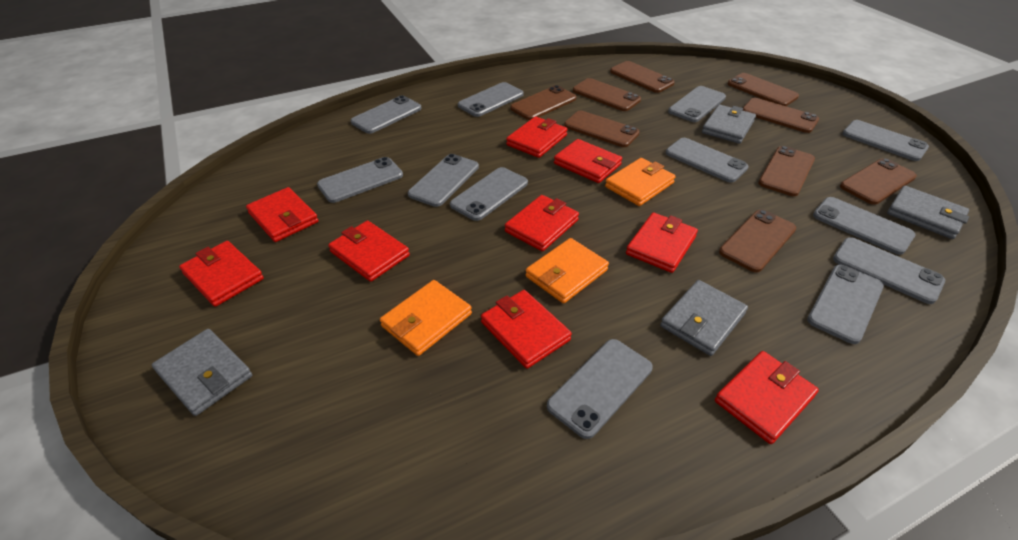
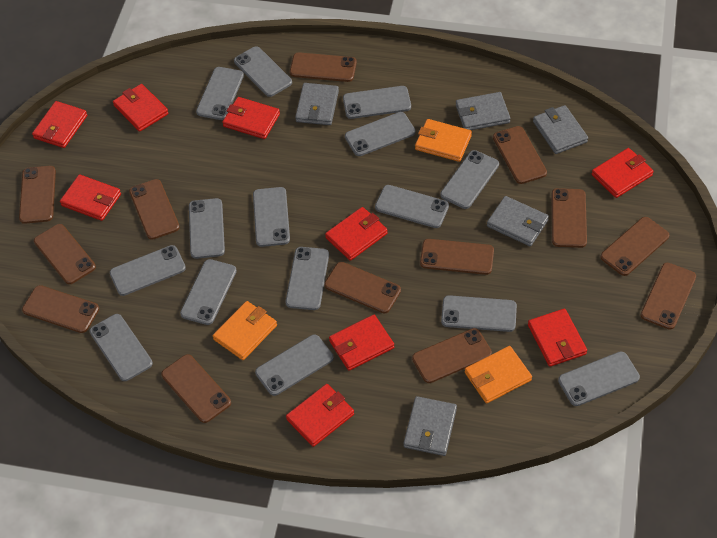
brown phone: [510,85,576,120] [564,111,640,147] [573,78,641,111] [610,61,675,93] [719,210,796,272] [728,73,799,106] [742,98,819,133] [758,146,815,196] [840,158,917,205] = 9 -> [19,166,56,224] [22,285,99,333] [34,224,96,284] [129,179,180,240] [161,354,231,423] [290,52,357,82] [324,262,401,313] [412,328,492,383] [420,239,494,275] [493,126,547,184] [551,188,587,248] [600,217,669,276] [640,263,696,330] = 13
grey phone: [317,157,403,203] [351,95,422,134] [408,154,479,207] [450,167,528,221] [458,82,524,117] [547,339,653,439] [666,138,749,183] [668,86,726,122] [807,265,884,344] [813,197,916,255] [833,237,945,304] [842,120,929,161] = 12 -> [90,314,153,381] [110,245,186,296] [180,259,237,325] [189,198,225,259] [196,67,244,120] [234,46,292,97] [253,187,290,247] [255,335,334,396] [286,247,329,310] [343,86,411,119] [345,112,416,156] [375,185,449,228] [440,150,499,209] [441,295,517,332] [558,351,640,406] = 15
grey wallet: [152,329,252,416] [660,280,748,356] [702,105,756,144] [887,186,969,239] = 4 -> [295,83,339,125] [404,396,457,456] [456,92,511,130] [487,196,549,246] [533,105,588,154] = 5

